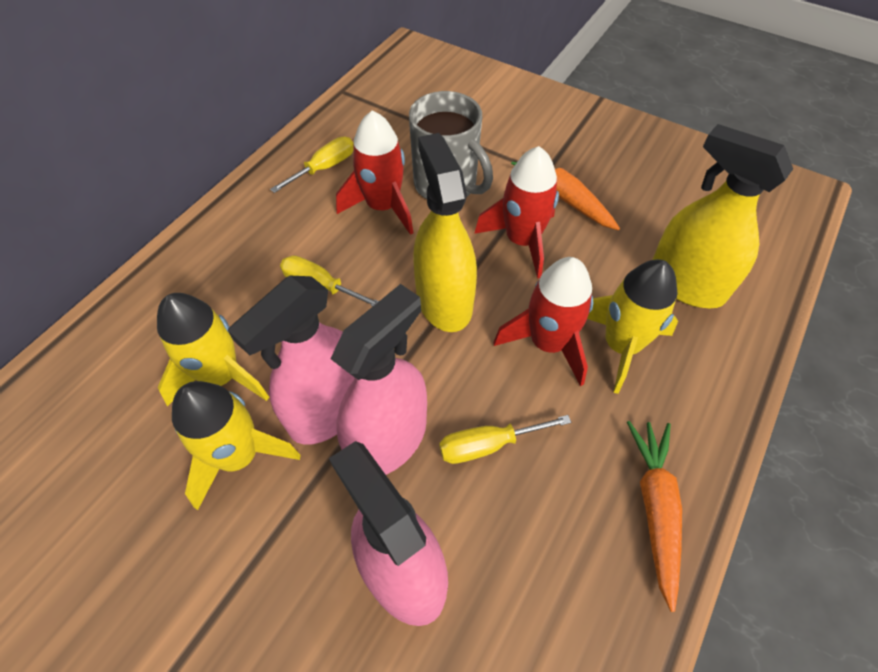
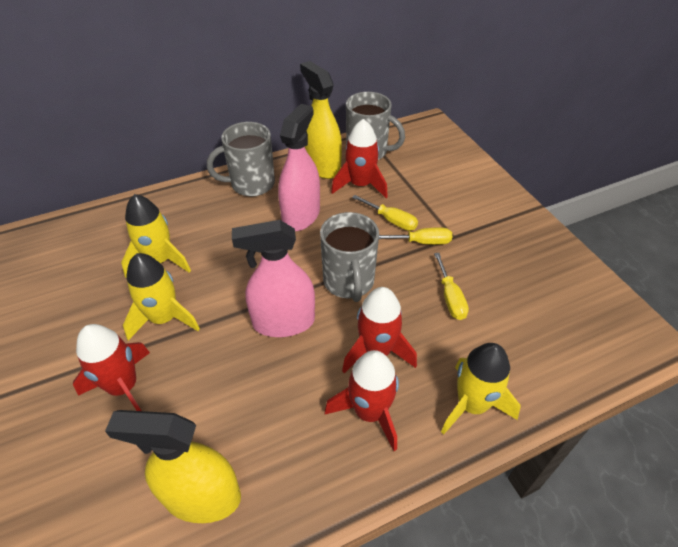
grey mug: [409,91,493,199] = 1 -> [207,122,275,196] [320,212,379,302] [346,92,405,160] = 3
orange carrot: [511,155,620,230] [627,421,682,612] = 2 -> none = 0
pink spray bottle: [228,276,355,445] [329,441,448,626] [330,284,427,475] = 3 -> [232,220,315,337] [278,104,320,231] = 2
red rocket: [336,110,414,235] [474,146,559,279] [494,257,593,386] = 3 -> [73,324,150,411] [325,350,399,451] [331,119,388,198] [342,287,417,373] = 4

